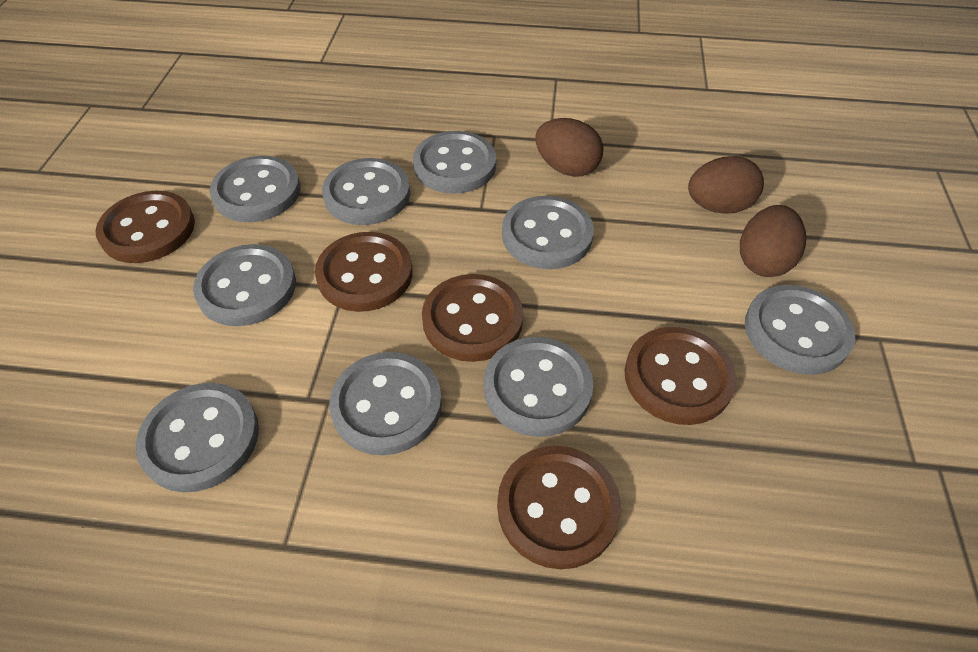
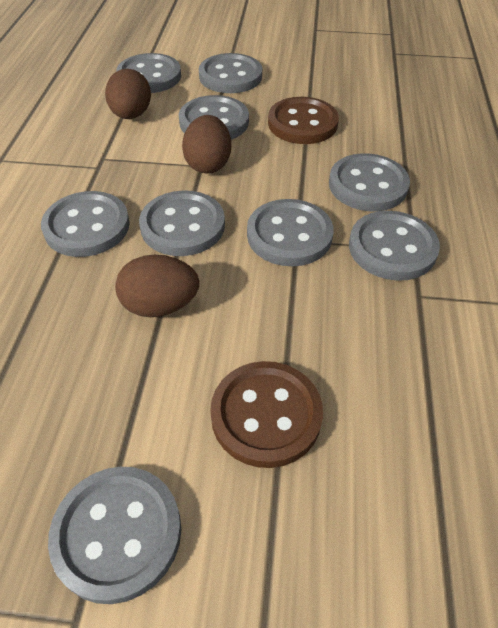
brown button: [96,191,195,263] [315,232,413,312] [422,274,523,362] [497,446,621,569] [624,327,737,425] = 5 -> [210,361,323,468] [268,97,339,144] = 2

